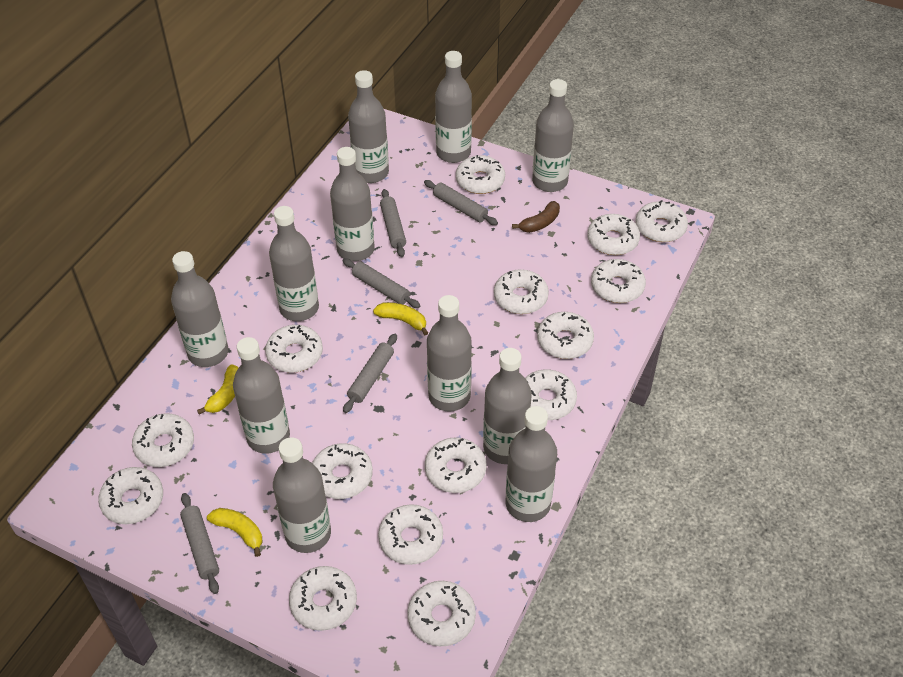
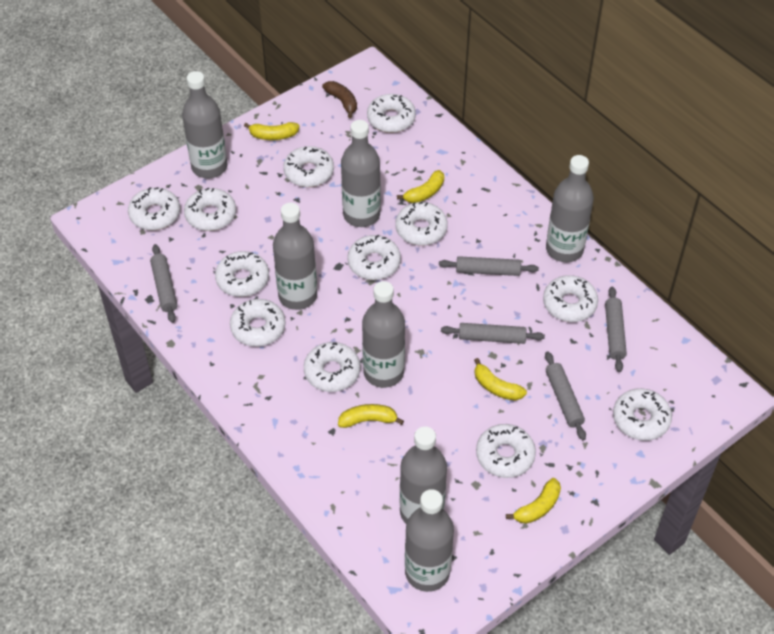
grey bottle: [171,251,229,367] [233,337,290,454] [269,206,319,321] [273,437,331,553] [330,147,374,261] [348,70,389,183] [427,295,472,412] [435,51,472,163] [483,348,532,464] [506,406,557,522] [532,79,574,192] = 11 -> [182,71,228,179] [273,203,317,310] [341,120,381,227] [362,281,405,388] [400,426,447,524] [405,489,454,592] [546,155,594,262] = 7
white donut: [98,467,163,524] [132,413,194,467] [265,325,323,373] [289,566,357,631] [312,443,373,499] [378,504,443,565] [407,581,476,646] [425,438,487,493] [456,155,505,194] [494,269,549,314] [525,369,577,420] [537,312,594,359] [587,214,640,255] [591,259,646,303] [635,200,688,242] = 15 -> [128,187,180,230] [184,188,236,231] [215,251,269,297] [230,299,285,347] [283,146,334,187] [304,342,360,392] [347,235,401,280] [367,94,416,133] [395,202,448,246] [476,424,536,478] [543,275,598,322] [613,388,672,441] = 12
yellow banana: [197,364,239,414] [207,508,262,557] [373,302,428,335] = 3 -> [244,122,300,140] [338,404,404,428] [397,170,444,203] [474,358,527,401] [506,478,561,524] = 5

